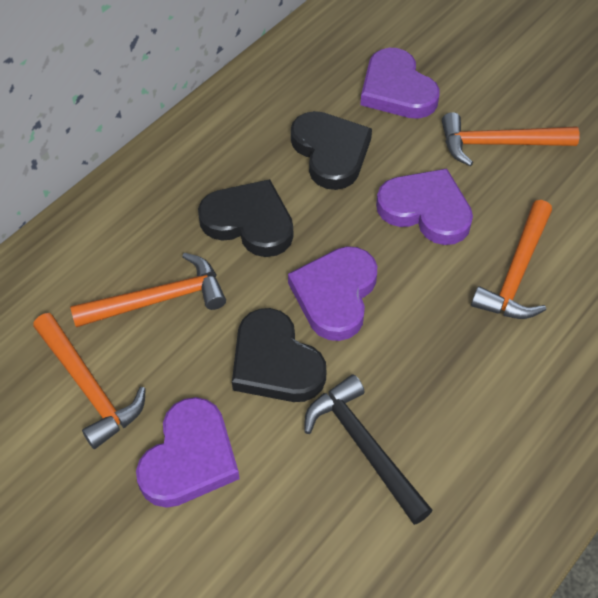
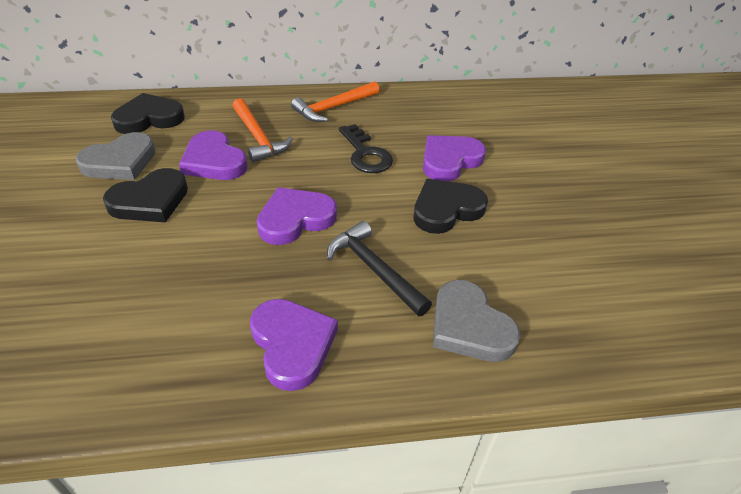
black key: none = 0 -> [339,124,393,173] = 1
grey heart: none = 0 -> [75,132,156,180] [433,280,521,362] = 2
orange hammer: [33,313,146,449] [70,253,226,327] [442,112,579,166] [471,200,552,319] = 4 -> [232,99,293,162] [291,81,380,122] = 2

